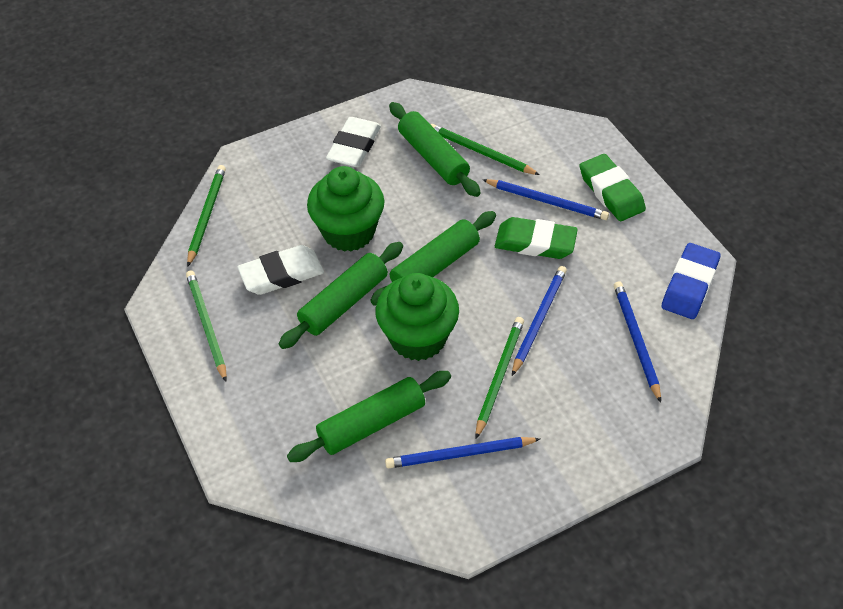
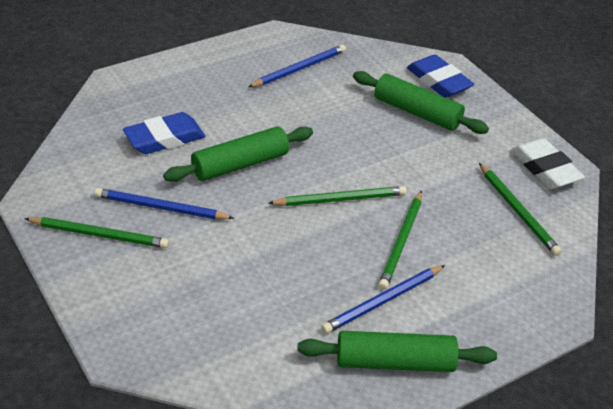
blue eraser: [662,243,720,319] = 1 -> [123,112,206,154] [407,54,474,98] = 2
blue pencil: [385,437,540,469] [482,179,609,220] [512,266,567,376] [614,281,661,403] = 4 -> [94,188,234,219] [248,45,346,87] [321,265,445,334] = 3
green cupcake: [307,166,385,252] [375,273,459,361] = 2 -> none = 0
green eraser: [495,217,578,259] [580,154,646,221] = 2 -> none = 0
green rolling pin: [279,242,403,349] [287,371,451,462] [370,211,496,306] [389,102,481,197] = 4 -> [163,127,313,182] [297,331,497,372] [353,71,489,134] = 3
white eraser: [237,245,324,295] [326,117,381,167] = 2 -> [511,138,585,189] = 1

